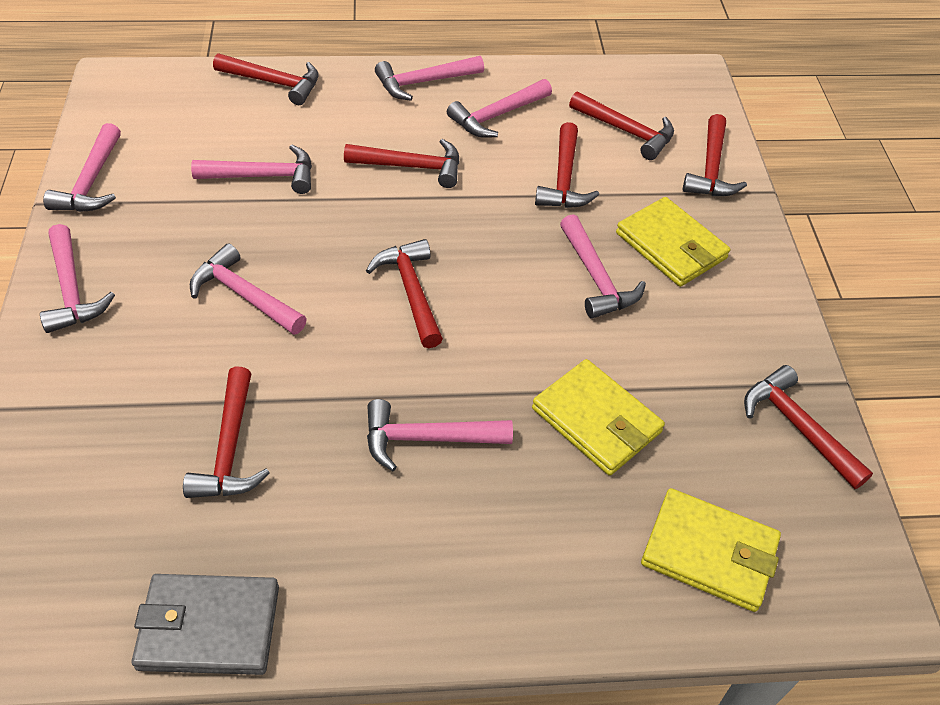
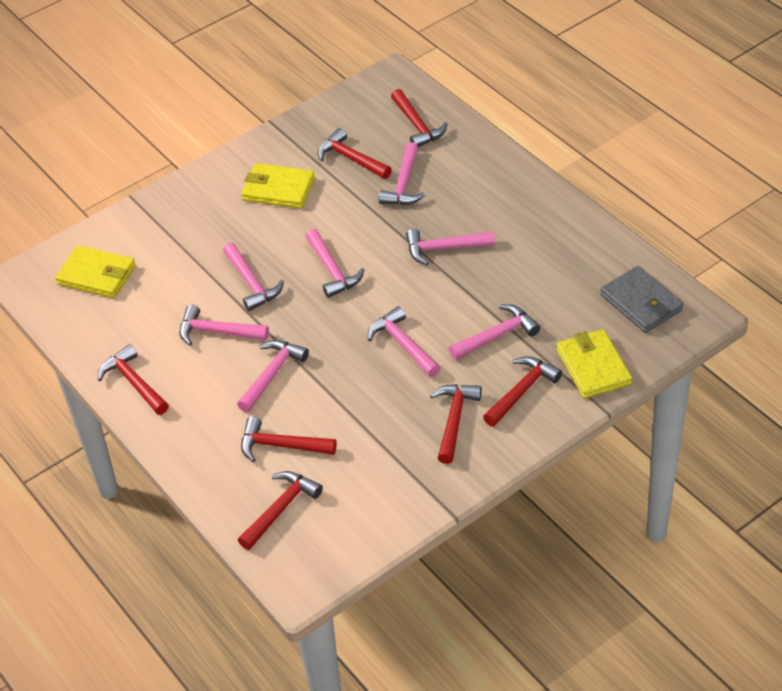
red hammer: [183,367,270,498] [213,53,319,105] [344,139,460,188] [366,239,443,348] [535,122,599,208] [569,91,674,160] [683,114,747,196] [744,365,873,489] = 8 -> [98,344,169,415] [238,471,323,550] [241,416,337,462] [318,128,392,179] [391,89,447,147] [430,384,482,464] [483,356,562,427] = 7

